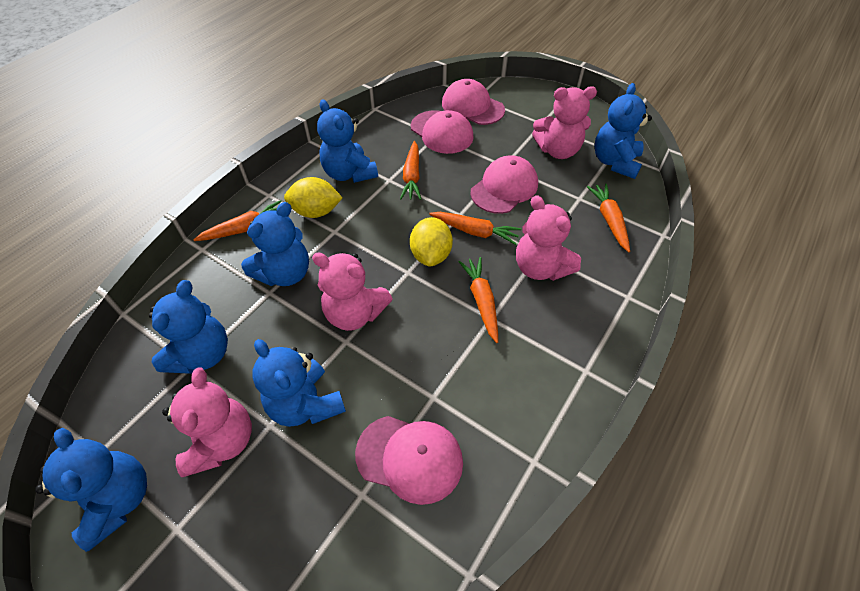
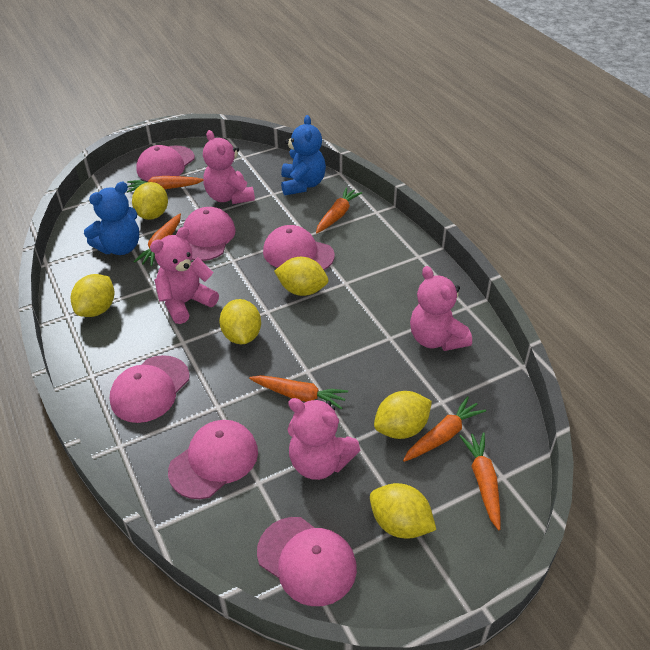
blue teddy bear: [35,428,147,552] [149,280,228,374] [241,202,309,286] [252,339,346,427] [317,99,378,183] [595,83,652,179] = 6 -> [84,182,139,255] [281,115,326,196] = 2
orange carrot: [193,200,281,241] [400,141,421,200] [429,212,521,245] [458,257,498,343] [587,184,630,252] = 5 -> [127,176,203,192] [134,214,181,266] [249,375,348,410] [316,187,362,234] [403,396,486,462] [459,432,501,530] = 6
pink cap: [355,416,463,505] [411,110,474,154] [442,79,505,125] [470,155,538,214] = 4 -> [110,355,190,423] [136,145,195,181] [168,420,258,499] [183,207,236,261] [257,517,357,606] [263,225,335,270] = 6
yellow lemon: [284,177,342,218] [410,217,453,266] = 2 -> [71,274,114,317] [132,182,168,220] [219,299,261,344] [274,257,328,296] [370,483,436,539] [374,391,432,439] = 6

